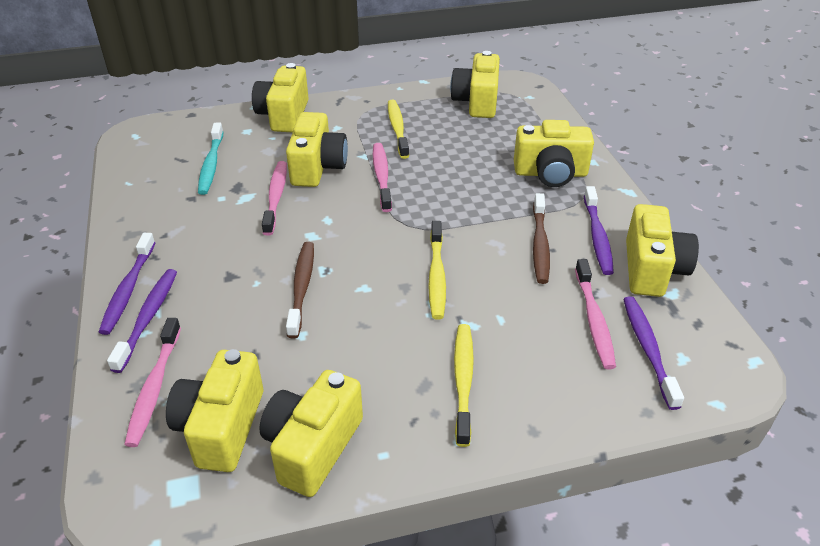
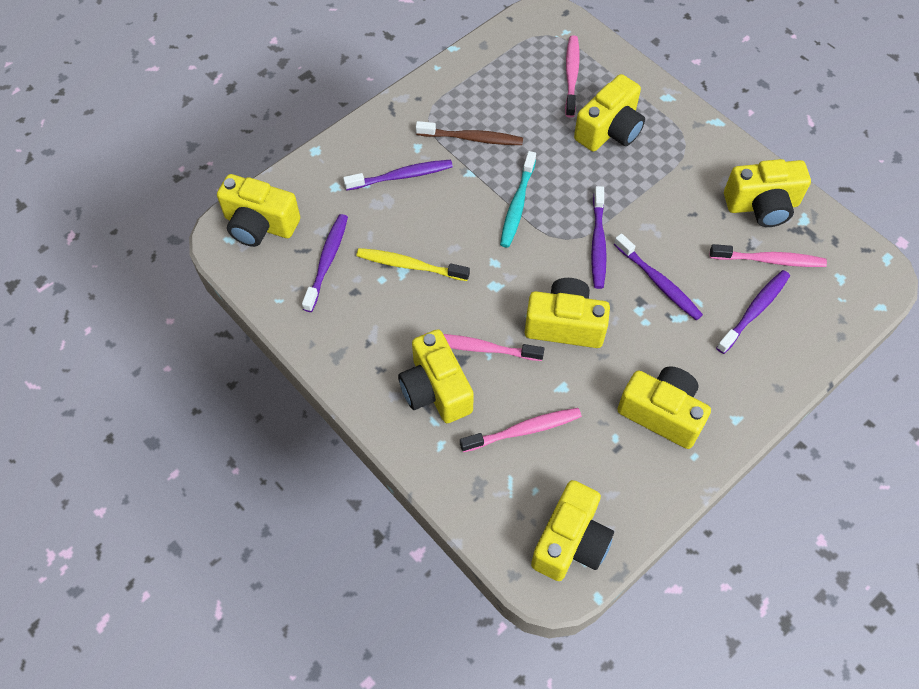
brown toothbrush: [286,242,314,338] [533,193,550,284] = 2 -> [416,121,523,145] = 1
purple toothbrush: [99,233,155,335] [107,269,177,373] [584,186,614,275] [623,296,684,410] = 4 -> [302,214,348,312] [343,160,453,191] [591,186,607,289] [614,233,703,321] [716,270,790,354] = 5
yellow toothbrush: [388,100,409,159] [428,221,446,319] [454,324,474,447] = 3 -> [356,248,470,281] = 1

